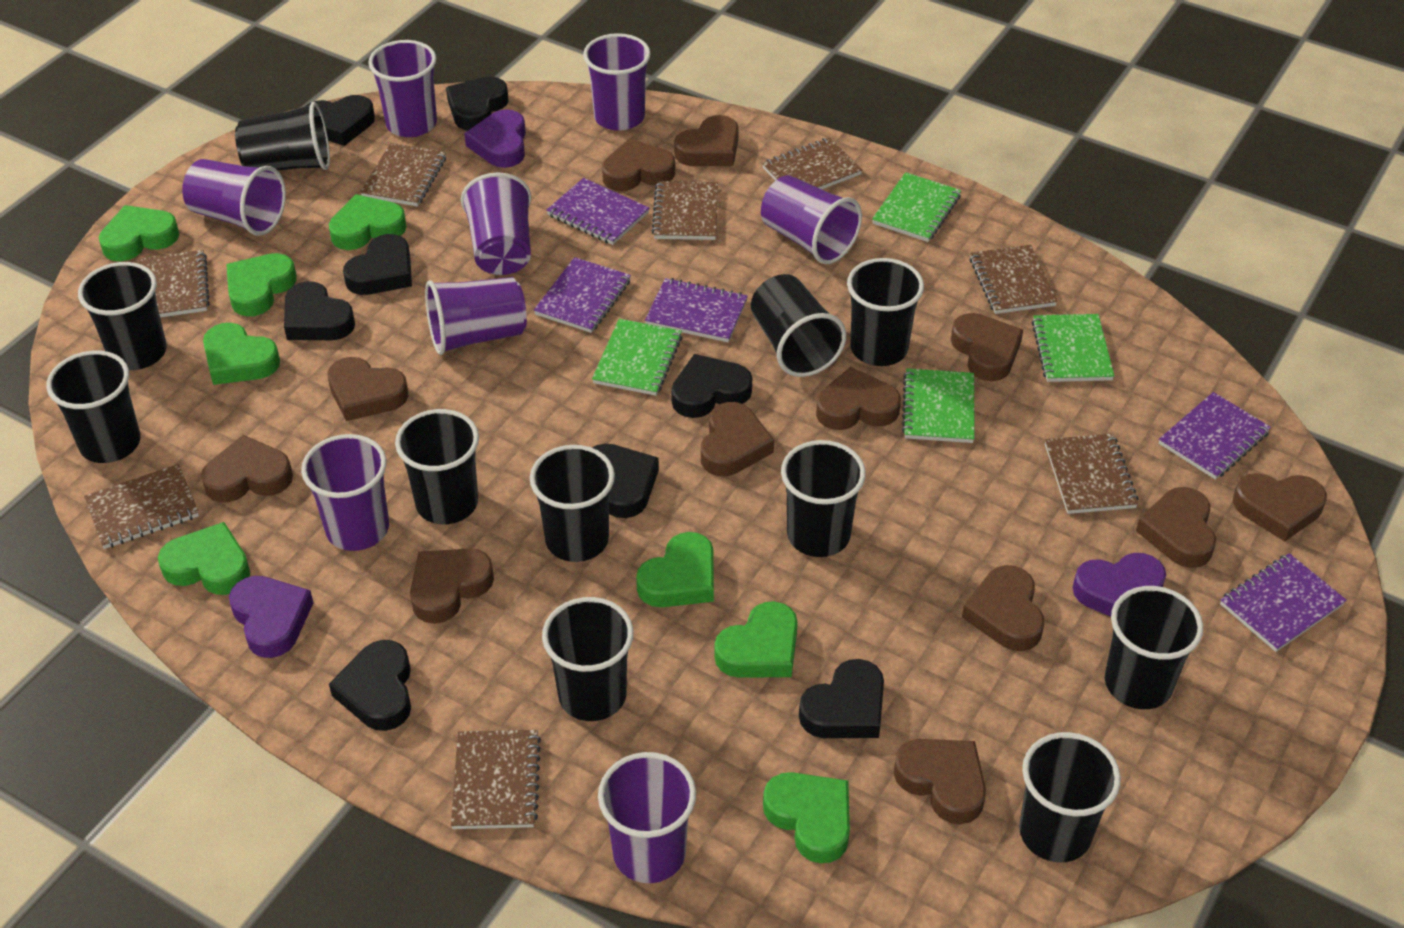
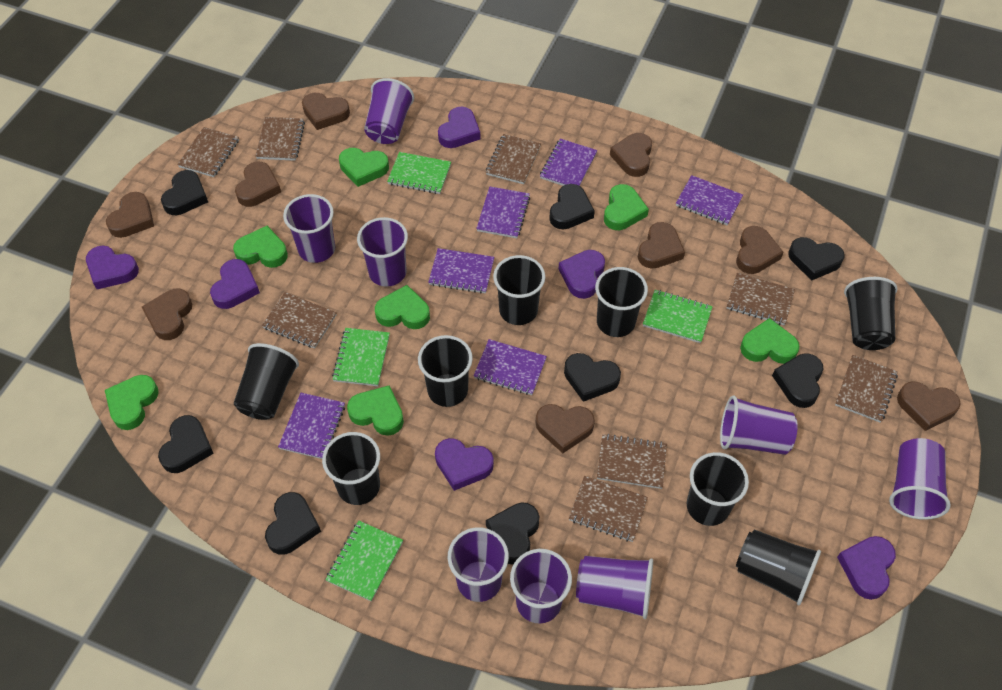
black cup: [46,351,141,463] [78,262,167,370] [235,102,330,171] [395,409,479,524] [530,445,615,562] [542,597,634,721] [751,274,846,377] [781,440,866,557] [847,258,924,366] [1019,732,1121,862] [1105,586,1203,709] = 11 -> [234,343,299,420] [322,432,380,505] [418,335,473,407] [493,255,545,325] [595,267,648,337] [687,452,749,526] [736,529,821,605] [844,277,898,350] = 8
brown heart: [201,435,293,502] [327,357,408,421] [410,548,494,624] [602,138,675,191] [674,115,739,166] [701,402,774,476] [816,367,901,430] [894,739,986,824] [951,313,1023,381] [962,565,1044,651] [1136,487,1216,568] [1233,473,1327,541] = 12 -> [106,192,154,238] [142,289,192,340] [235,162,281,207] [302,93,350,130] [536,404,595,453] [610,133,652,177] [638,222,685,269] [736,226,784,274] [897,382,961,431] = 9
green heart: [99,205,179,261] [158,522,250,595] [203,323,280,385] [226,253,297,316] [329,194,407,250] [636,532,714,607] [714,601,798,678] [763,772,850,863] = 8 -> [105,375,159,430] [233,226,288,268] [339,148,389,187] [347,385,404,436] [375,285,430,329] [604,184,649,230] [740,318,799,364] = 7
purple heart: [229,576,314,658] [464,109,526,168] [1073,553,1166,617] = 3 -> [86,245,139,289] [210,259,260,309] [435,438,494,491] [438,107,480,148] [558,250,605,299] [837,536,896,600] = 6
purple notebook: [534,257,631,333] [546,178,649,245] [645,278,748,342] [1159,392,1271,480] [1220,553,1347,652] = 5 -> [278,393,345,459] [428,248,494,294] [473,339,547,395] [476,187,530,238] [540,139,597,186] [676,175,743,225] = 6

